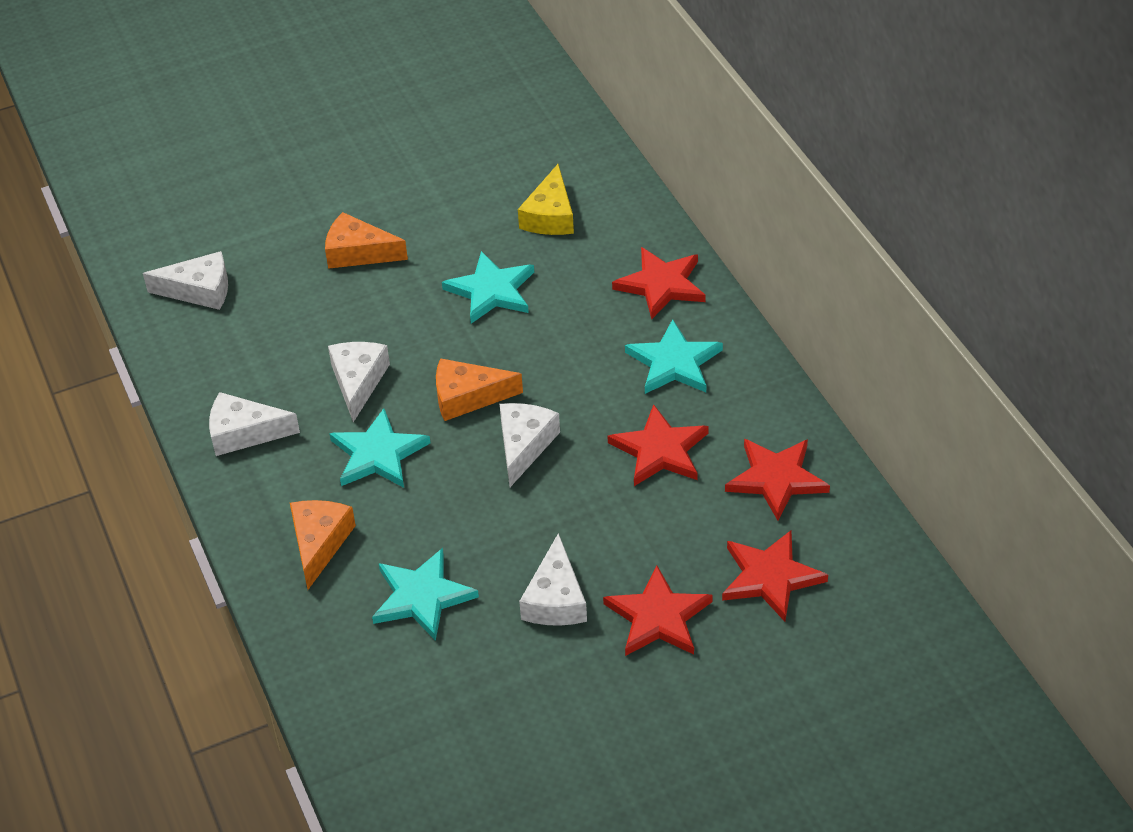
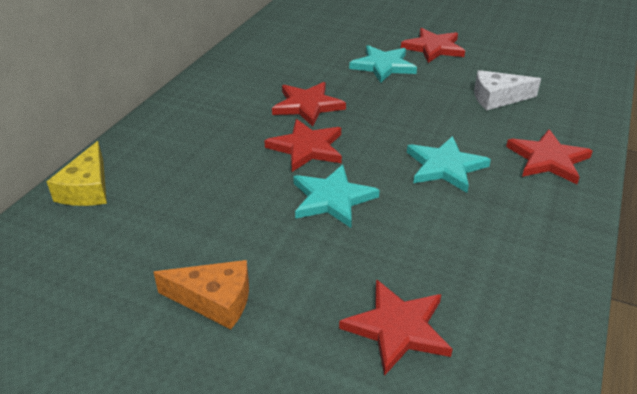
orange cheese: [290,500,356,590] [325,212,408,269] [436,358,523,421] = 3 -> [153,260,249,329] = 1
turquoise star: [329,408,430,488] [372,548,479,641] [442,251,534,324] [625,319,723,394] = 4 -> [293,165,380,228] [349,45,417,83] [407,136,491,193] = 3
white cheese: [143,251,228,310] [209,392,300,456] [328,342,390,422] [500,403,560,487] [519,533,587,626] = 5 -> [474,70,541,110] = 1

